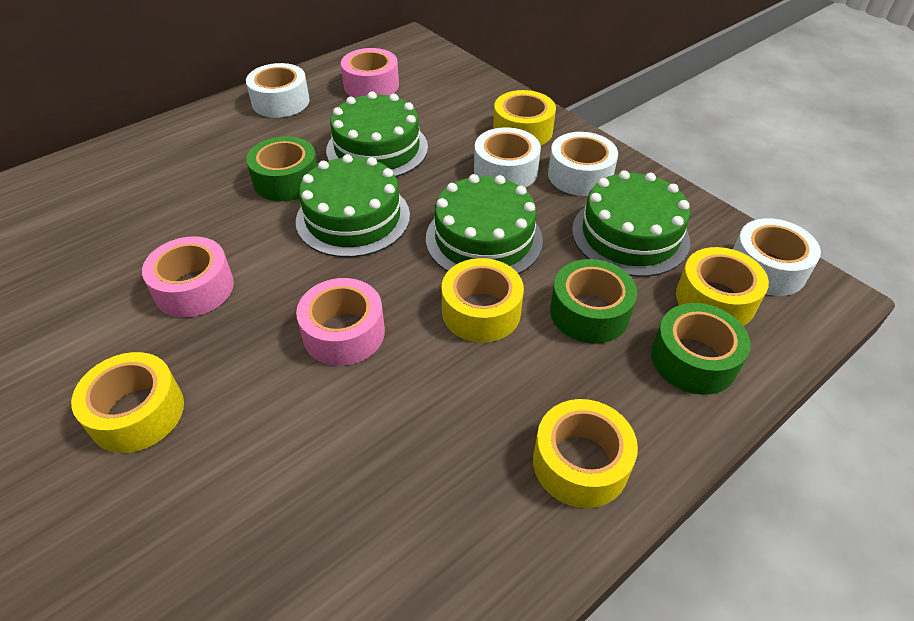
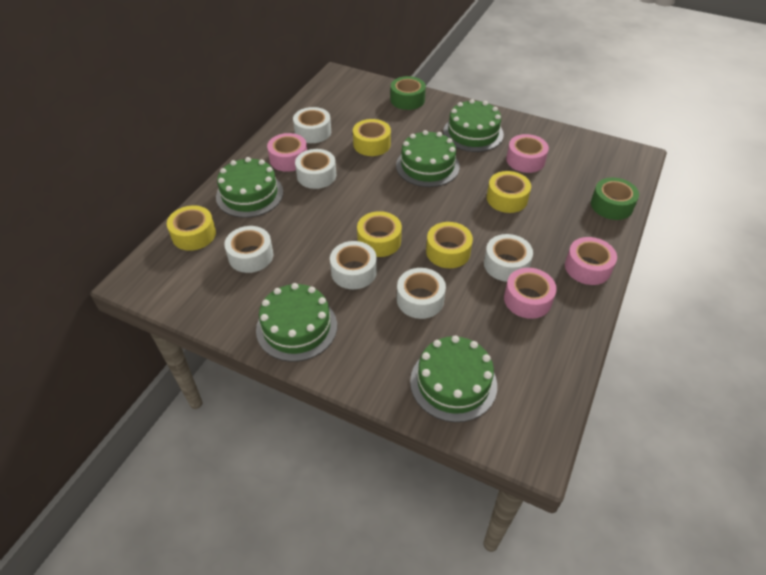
green cake: [296,154,410,257] [326,91,428,177] [426,174,543,274] [572,170,690,277] = 4 -> [216,157,283,218] [256,283,337,362] [396,130,460,187] [410,335,497,422] [443,99,504,152] = 5
green tape: [246,136,317,201] [550,259,637,344] [651,303,750,395] = 3 -> [390,76,426,110] [591,177,639,220] = 2
pink tape: [142,236,234,318] [296,278,385,366] [341,48,399,98] = 3 -> [267,133,307,172] [504,268,557,319] [506,134,549,173] [565,237,617,285] = 4
white tape: [246,63,310,118] [474,127,541,188] [548,132,618,196] [733,218,821,296] = 4 -> [224,226,273,273] [293,107,331,143] [295,149,336,189] [330,241,377,289] [397,268,446,319] [484,234,533,282] = 6

